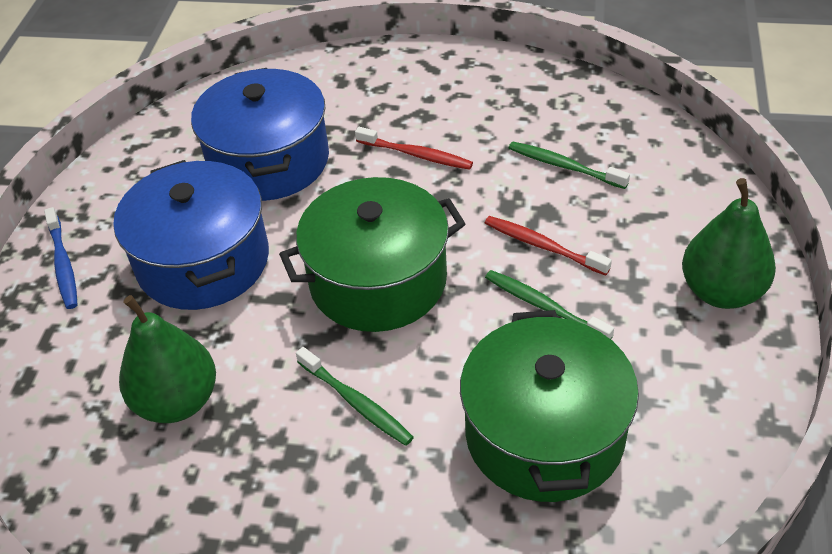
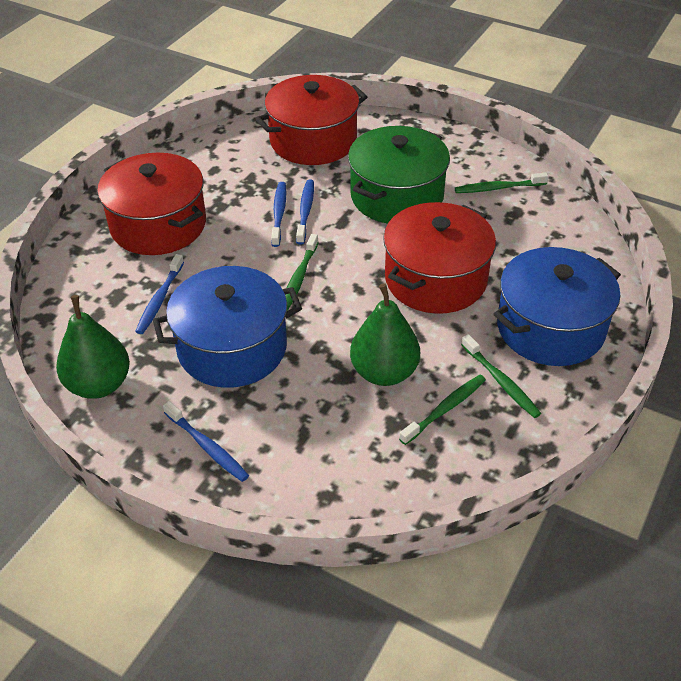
blue toothbrush: [44,207,78,309] = 1 -> [135,254,184,334] [163,401,249,482] [271,182,286,247] [296,180,314,245] = 4
green pot: [279,177,466,332] [460,310,639,502] = 2 -> [348,126,450,224] = 1
green toothbrush: [296,347,414,446] [485,270,614,339] [509,141,630,189] = 3 -> [285,234,319,311] [399,375,486,445] [455,173,549,193] [461,334,541,418] = 4
red pot: none = 0 -> [97,153,206,255] [255,75,367,165] [383,202,496,314] = 3
red toothbrush: [355,127,473,170] [485,216,612,276] = 2 -> none = 0

